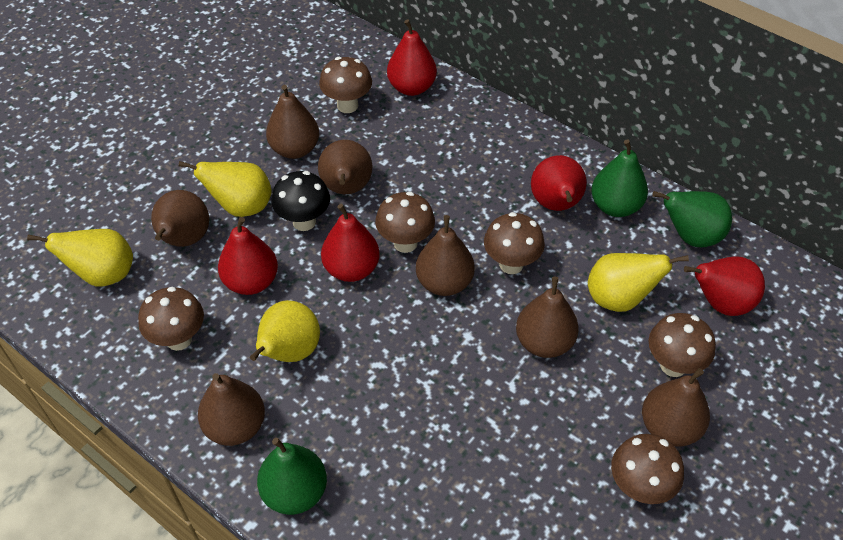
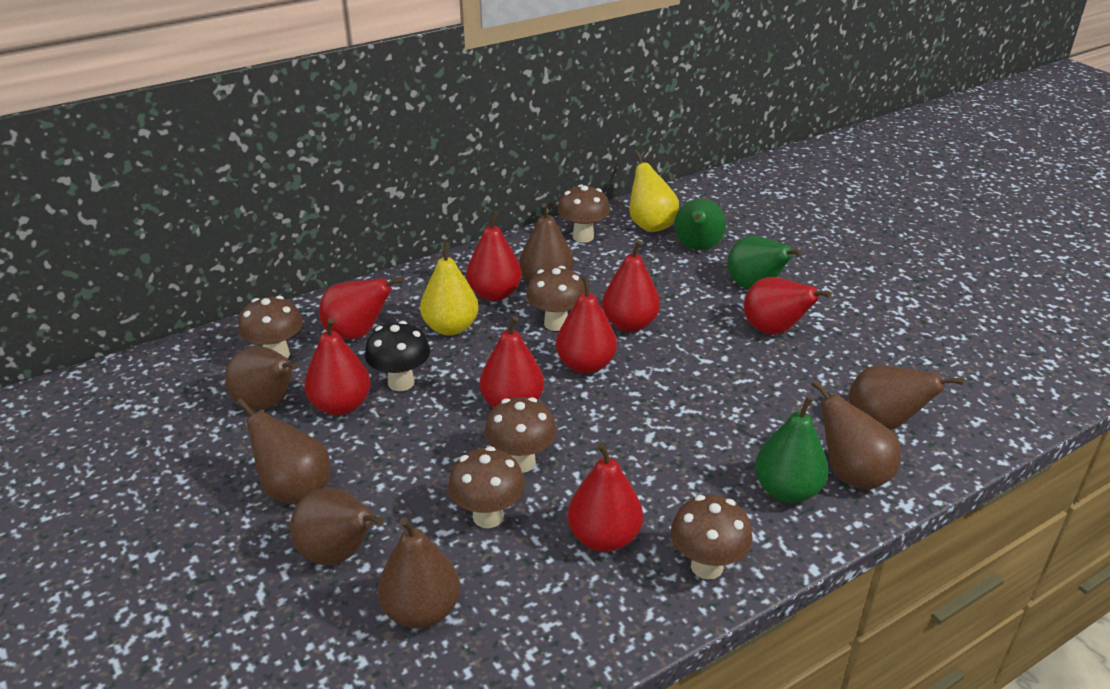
red pear: [218,217,278,295] [321,204,380,282] [387,19,437,96] [531,155,587,211] [684,256,765,316] = 5 -> [304,318,370,415] [319,277,404,339] [466,211,522,301] [480,316,544,408] [556,277,617,374] [568,443,643,552] [602,240,660,332] [744,277,832,335] = 8
yellow pear: [27,229,133,287] [179,161,271,217] [250,300,320,362] [588,253,689,312] = 4 -> [420,242,479,336] [630,152,679,232] = 2

